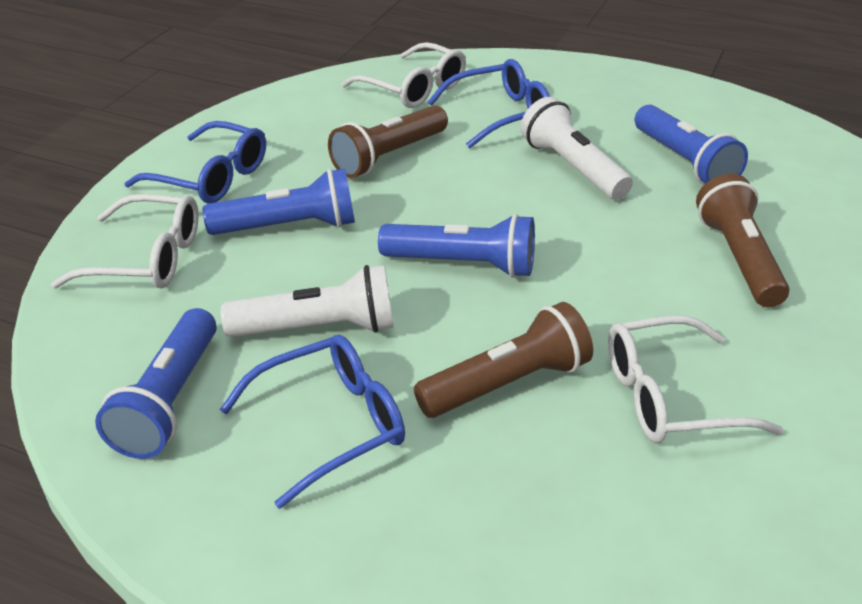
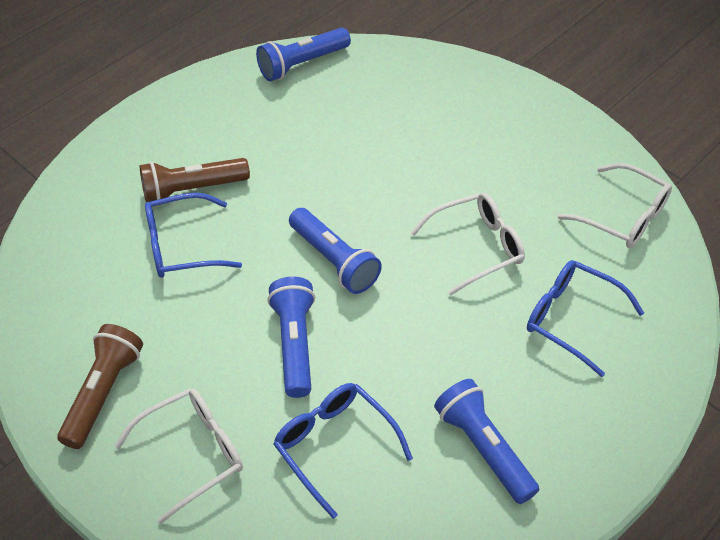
brown flashlight: [328,105,448,178] [414,302,593,418] [696,174,790,307] = 3 -> [57,324,143,449] [140,158,250,202] = 2
white flashlight: [221,265,393,337] [521,97,633,200] = 2 -> none = 0

